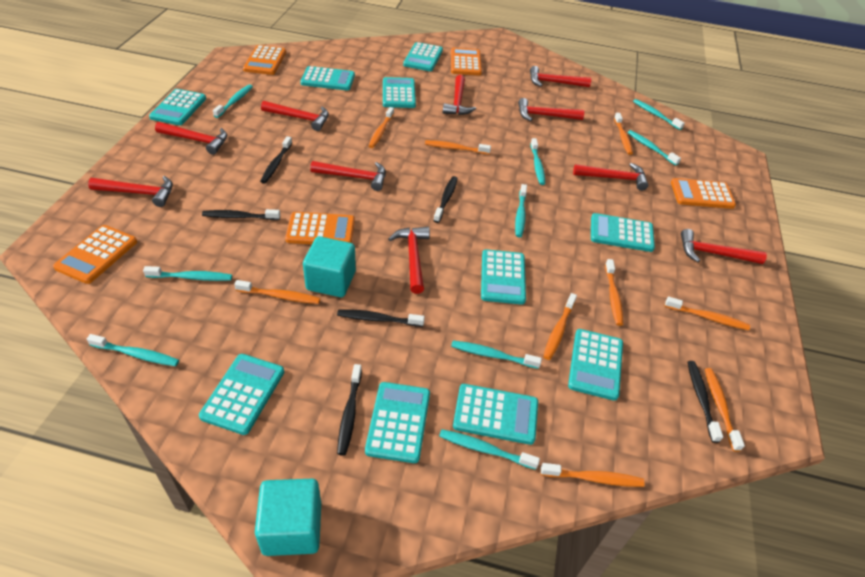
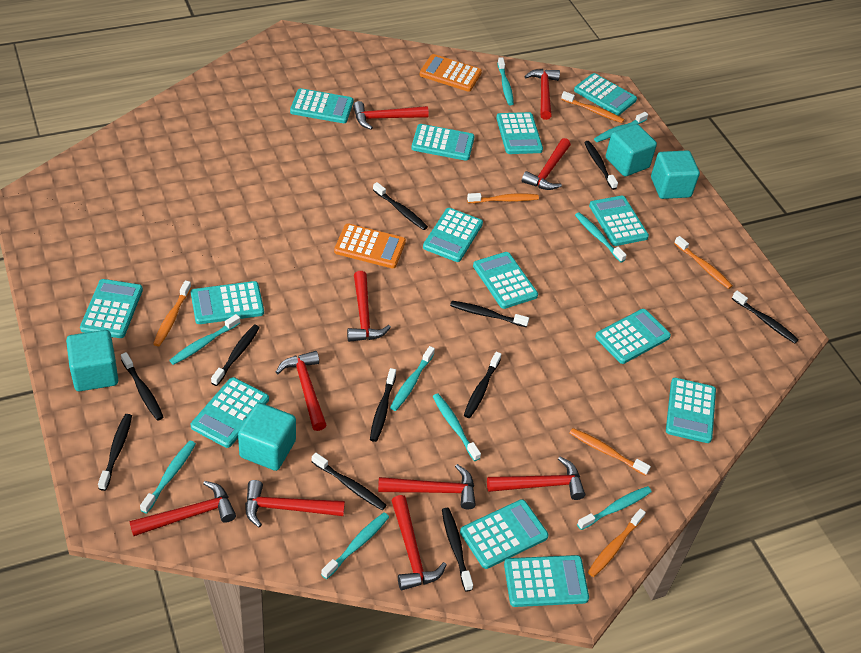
black toothbrush: [202,209,280,220] [260,136,292,184] [337,309,425,327] [337,364,362,455] [433,176,458,223] [688,361,723,443] = 6 -> [98,414,132,491] [121,352,164,421] [211,325,260,386] [312,453,387,510] [370,368,396,442] [373,182,428,230] [442,508,473,592] [450,301,529,327] [464,352,501,418] [584,141,618,190] [732,291,799,343] = 11
orange calculator: [53,225,137,284] [243,45,286,75] [285,212,355,244] [451,48,482,76] [671,178,736,209] = 5 -> [334,224,406,268] [419,54,482,92] = 2
orange toothbrush: [234,280,320,304] [368,107,394,148] [425,140,491,154] [541,463,645,487] [543,293,577,360] [605,259,623,326] [614,113,633,155] [665,297,750,330] [705,368,745,452] = 9 -> [153,280,192,346] [467,193,539,203] [561,91,624,123] [570,428,651,476] [588,508,646,577] [674,236,733,289] = 6
turquoise calculator: [149,89,206,125] [199,354,284,435] [300,66,355,91] [365,382,430,463] [383,77,416,108] [403,42,443,71] [453,384,538,445] [481,249,526,305] [568,329,623,401] [591,213,655,252] = 10 -> [80,279,143,338] [191,281,264,324] [191,377,269,448] [290,88,354,123] [411,124,475,161] [423,208,483,262] [460,499,548,569] [473,252,538,309] [496,112,543,154] [504,555,589,607] [574,73,637,116] [589,196,649,246] [595,309,671,364] [666,378,716,443] = 14
turquoise cube: [255,479,321,556] [303,236,356,297] = 2 -> [66,330,118,391] [238,403,296,471] [606,124,657,176] [651,150,700,199] = 4

